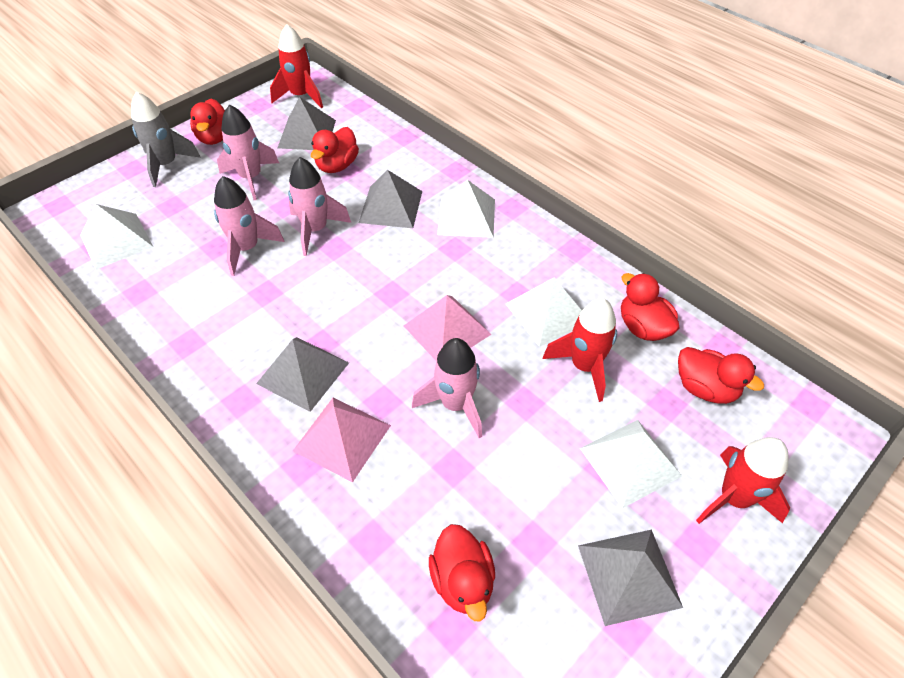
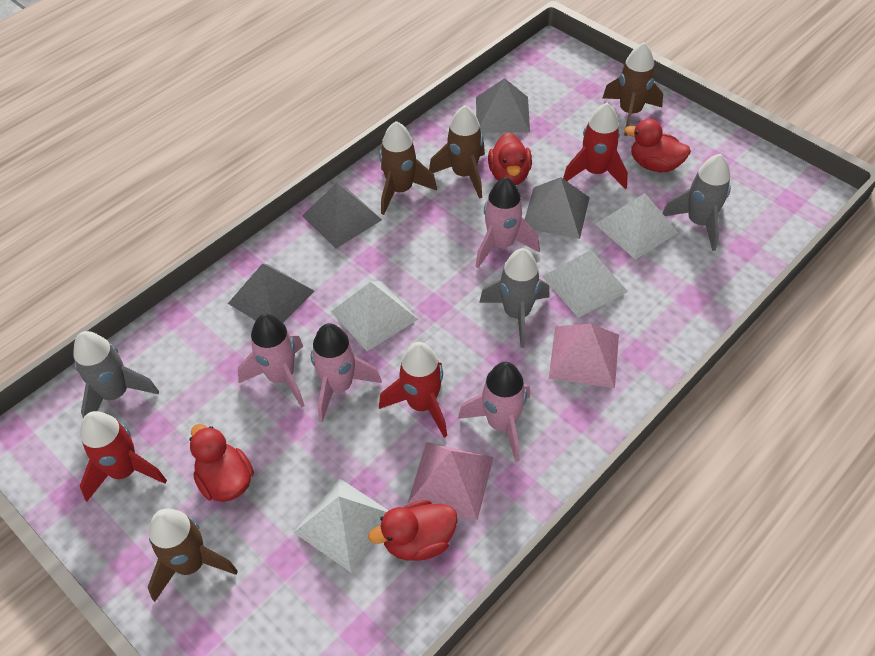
brown rocket: none = 0 -> [148,509,238,602] [379,121,437,215] [429,105,485,199] [603,42,663,136] = 4
grey rocket: [131,92,201,187] = 1 -> [73,331,159,418] [479,248,550,348] [662,154,731,251] = 3
red duck: [190,99,225,145] [311,127,359,173] [429,524,495,622] [621,273,680,341] [678,347,764,404] = 5 -> [190,424,254,502] [368,500,458,561] [488,132,532,185] [624,119,691,172] = 4

